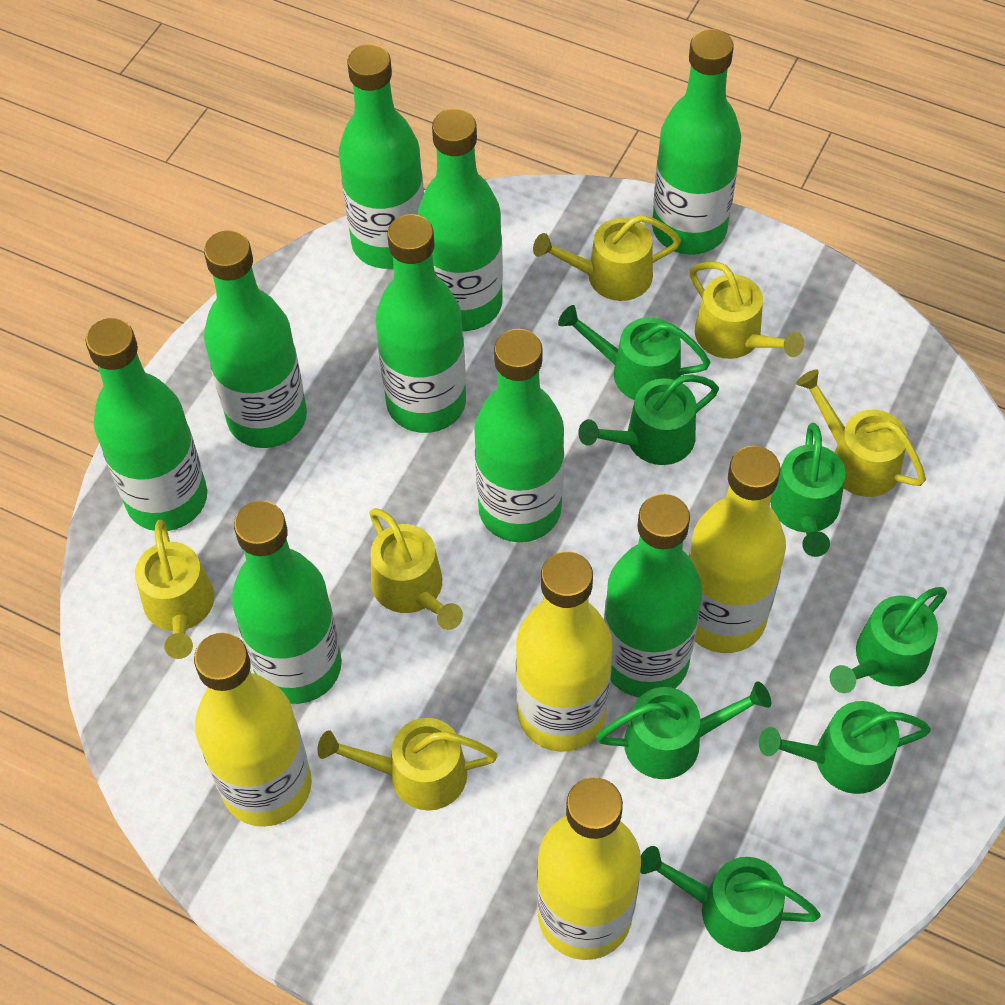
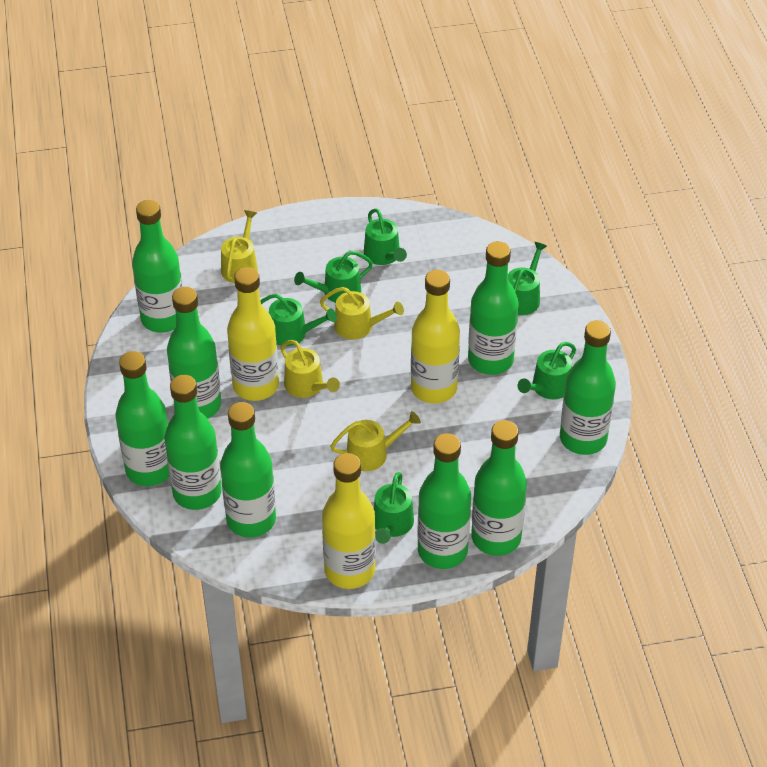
green watering can: [558,305,710,400] [578,374,719,465] [596,681,771,779] [640,846,821,952] [759,701,931,794] [770,423,846,557] [830,587,947,693] = 7 -> [260,294,337,346] [294,251,373,303] [364,209,407,265] [374,472,414,544] [508,242,547,315] [518,342,576,400] = 6
yellow bottle: [194,633,312,827] [516,551,613,752] [537,777,641,960] [689,446,786,653] = 4 -> [227,267,279,401] [322,453,376,589] [411,270,460,404] = 3
yellow watering can: [135,520,214,659] [317,718,498,811] [369,508,463,630] [533,215,681,301] [690,262,804,359] [796,369,926,497] = 6 -> [221,210,258,283] [280,340,340,398] [320,287,404,340] [330,411,421,471] = 4

